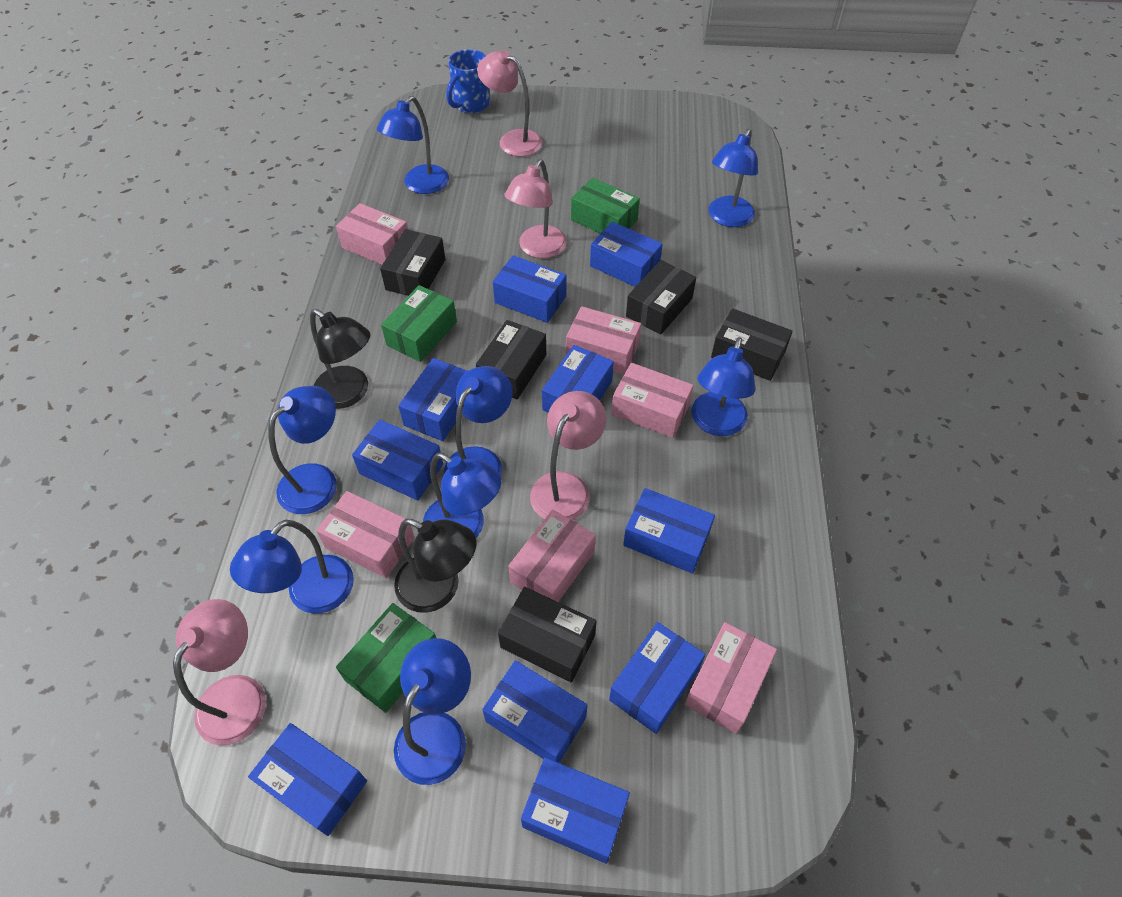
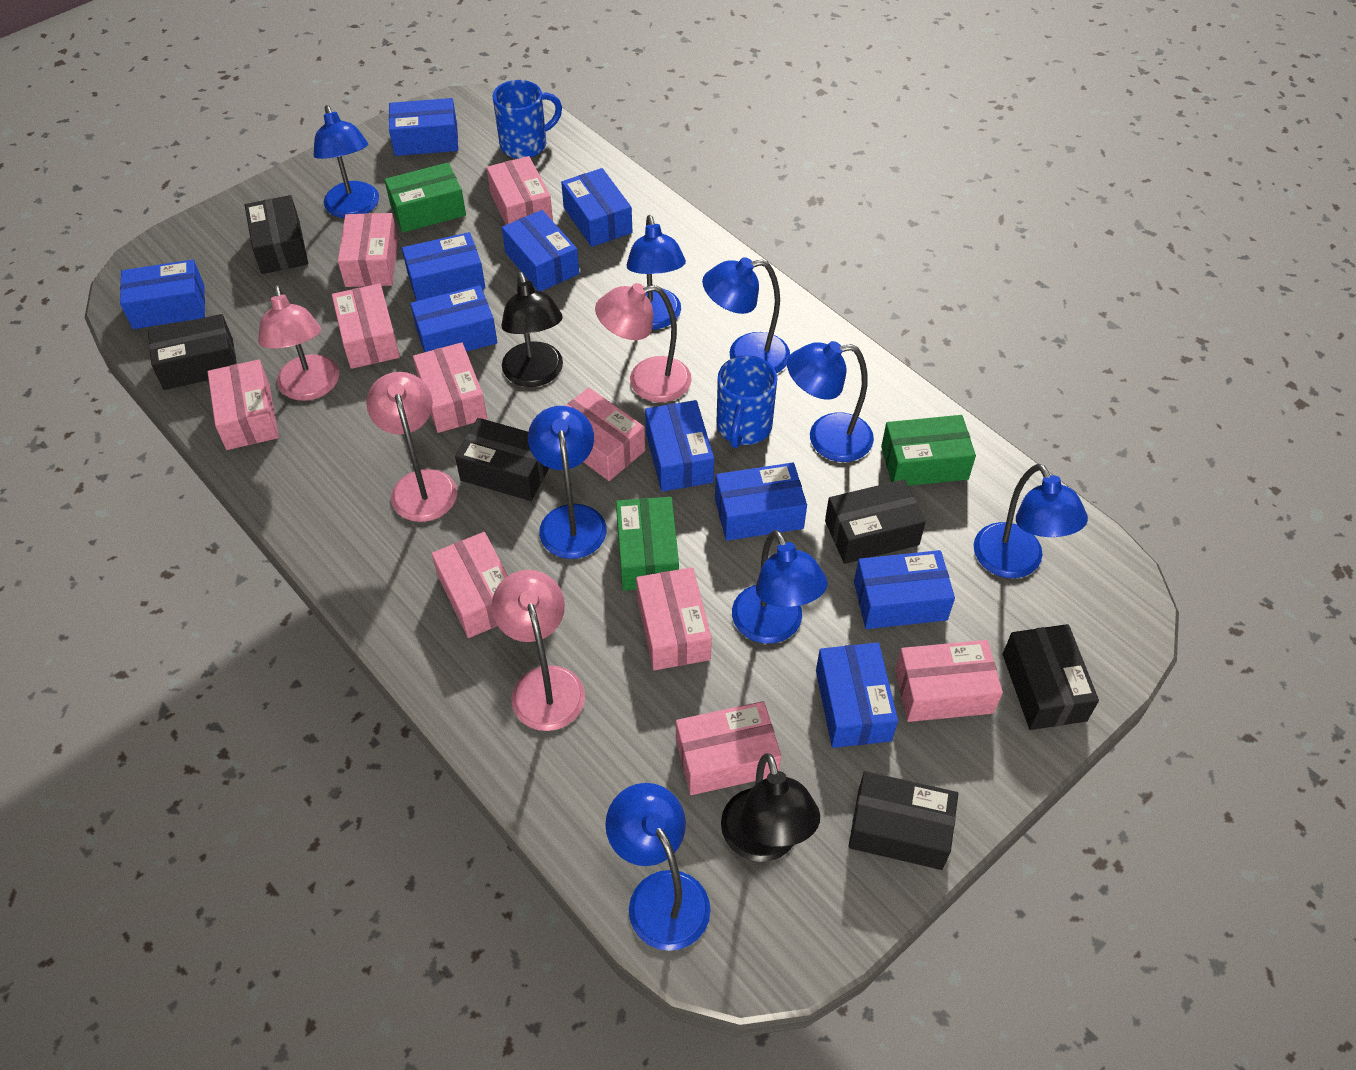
black box: [380,229,446,296] [476,320,546,400] [498,587,597,682] [626,260,696,335] [711,308,793,381] = 5 -> [148,314,237,390] [245,195,308,274] [455,418,549,501] [825,479,926,564] [848,771,958,870] [1003,624,1099,730] = 6
blue mug: [446,49,490,113] = 1 -> [493,80,562,159] [717,355,777,448] = 2
pink box: [316,491,415,578] [336,203,408,265] [508,509,596,602] [566,306,641,374] [611,363,694,438] [684,622,777,734] = 6 -> [208,359,279,450] [332,284,400,369] [338,213,398,287] [413,342,487,433] [431,532,508,638] [486,156,553,225] [566,388,645,481] [636,567,712,670] [676,701,781,795] [895,640,1003,722] = 10

